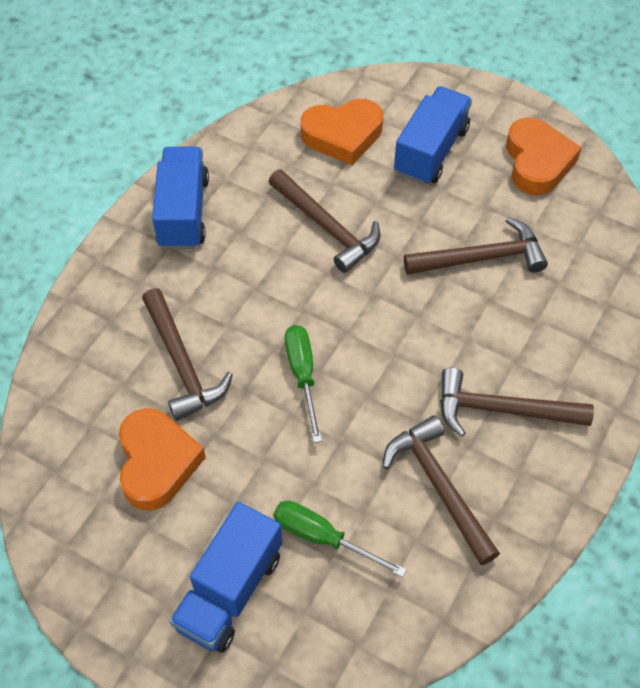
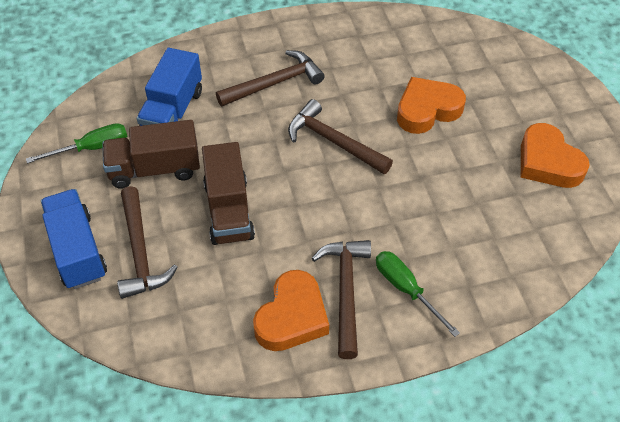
blue truck: [152,147,209,249] [169,502,282,653] [394,86,472,185] = 3 -> [41,189,107,289] [137,48,202,126] = 2
brown hammer: [142,288,233,421] [269,169,381,273] [383,415,500,565] [404,217,548,275] [440,368,594,437] = 5 -> [117,186,178,299] [216,50,325,106] [288,99,393,174] [312,240,371,359] = 4
brown truck: none = 0 -> [102,120,200,189] [202,142,255,245] = 2

